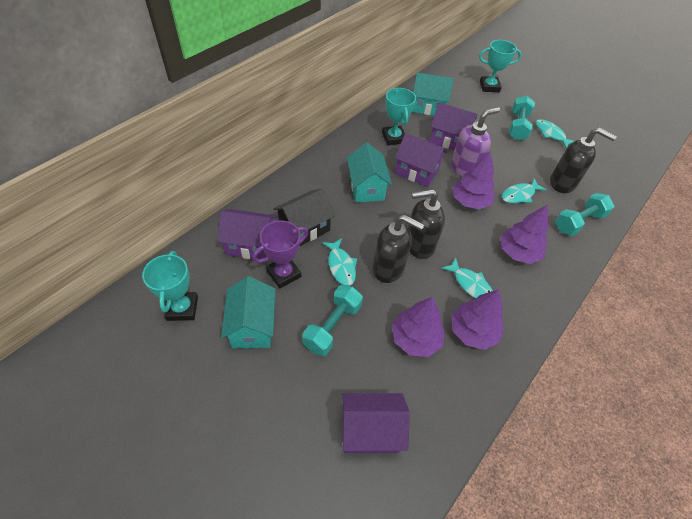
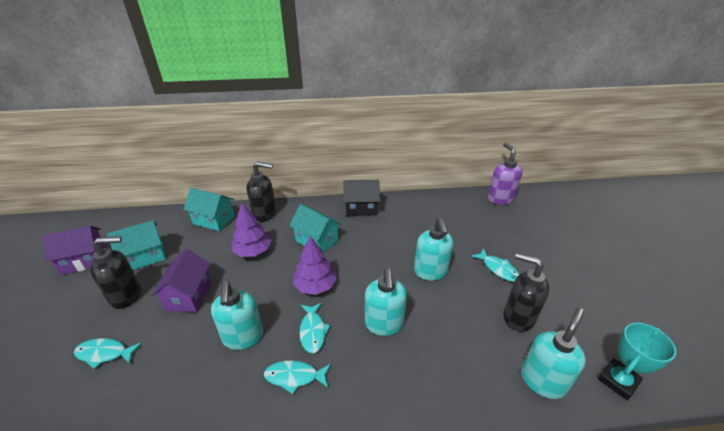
purple house: [218,209,277,259] [342,393,410,453] [395,133,447,187] [429,103,477,150] = 4 -> [42,226,107,275] [151,249,211,312] = 2
purple tree: [392,297,445,357] [451,289,504,350] [453,151,495,209] [500,205,549,264] = 4 -> [231,203,272,257] [293,236,337,295] = 2
purple trophy: [252,220,308,289] = 1 -> none = 0
turquoise dumbbell: [302,285,363,356] [509,95,535,140] [555,193,615,236] = 3 -> none = 0
turquoise soap dispenser: none = 0 -> [211,281,263,350] [365,268,407,336] [414,217,453,281] [521,308,586,399] = 4
turquoise trophy: [142,251,198,321] [382,88,416,145] [479,40,522,92] = 3 -> [598,323,676,400] = 1

